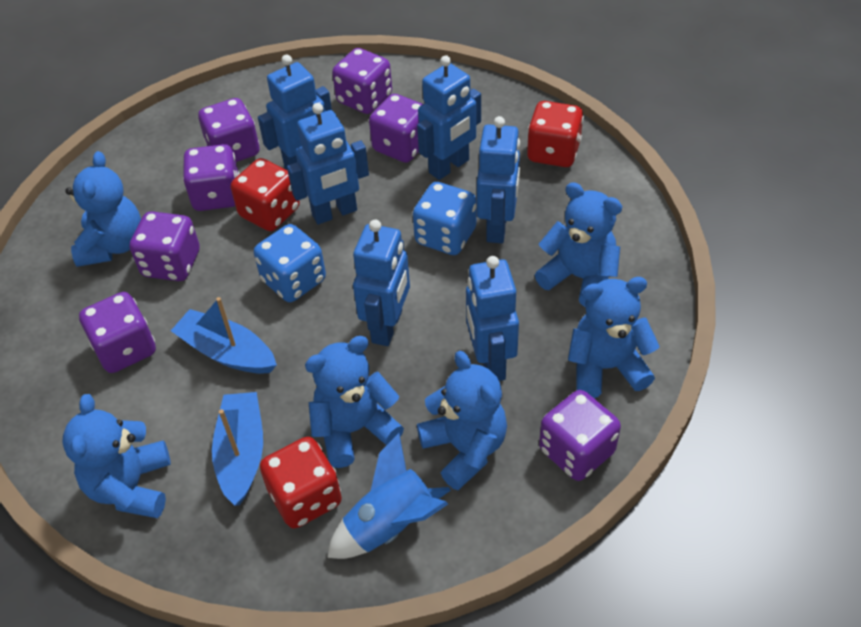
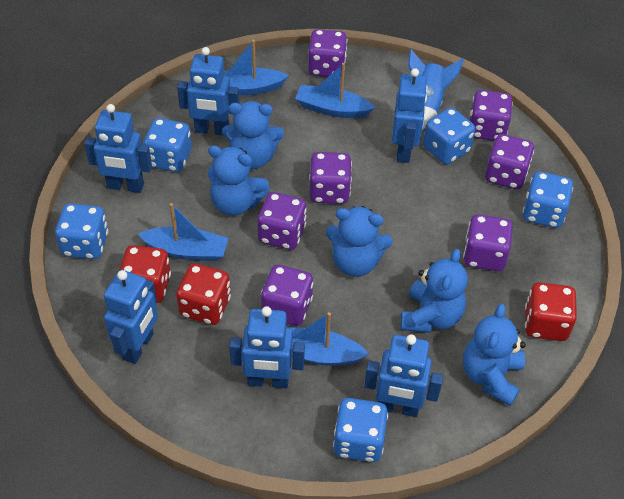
blue boat: [171,297,277,374] [212,392,263,506] = 2 -> [138,203,228,261] [224,40,289,95] [287,312,369,366] [295,63,375,118] = 4
blue dice: [254,224,326,302] [413,182,476,255] = 2 -> [55,203,108,259] [143,118,192,172] [333,398,388,462] [423,108,475,164] [523,171,573,228] = 5
blue teddy bear: [63,394,171,518] [65,151,141,267] [305,336,404,468] [417,351,507,490] [535,182,622,307] [568,277,660,398] = 6 -> [208,145,270,216] [222,101,284,169] [326,206,393,277] [401,249,468,333] [463,304,526,406] = 5

